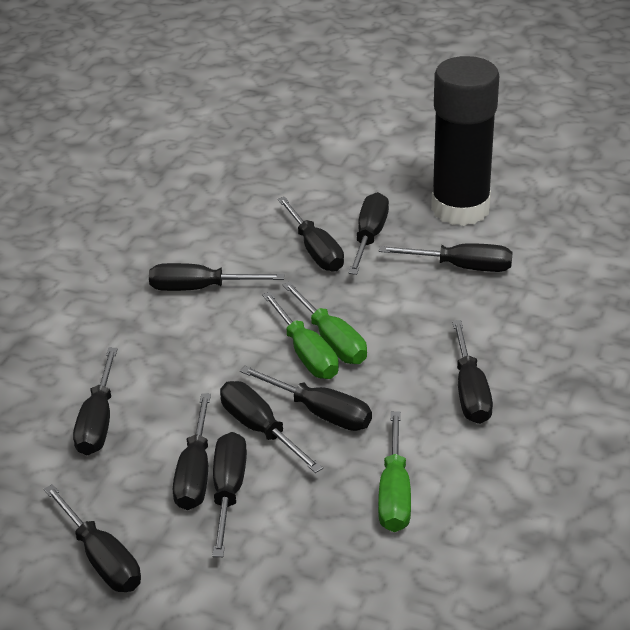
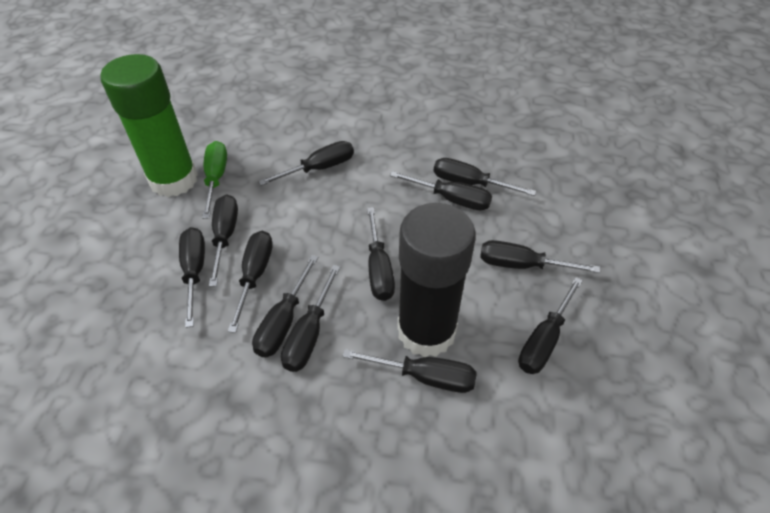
black screwdriver: [44,484,141,592] [73,348,118,455] [149,263,284,291] [173,393,211,510] [212,432,247,557] [220,381,323,473] [240,366,372,431] [278,197,344,272] [349,192,389,275] [379,243,513,272] [452,320,493,424] = 11 -> [179,227,205,328] [209,194,238,287] [228,231,273,333] [252,255,318,357] [258,141,354,186] [281,265,340,372] [342,349,477,393] [367,207,395,301] [390,171,492,210] [433,158,536,196] [480,240,600,273] [518,277,583,374] = 12
green glue stick: none = 0 -> [101,54,198,197] = 1
green screwdriver: [262,292,339,379] [282,281,367,364] [378,411,411,532] = 3 -> [202,141,227,219] = 1

